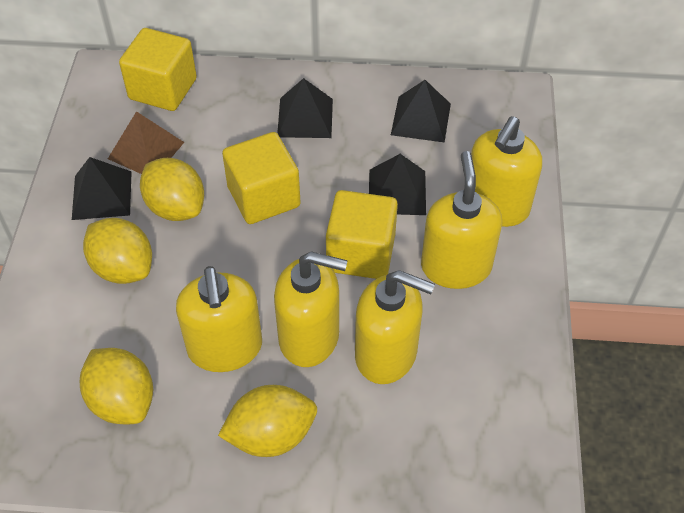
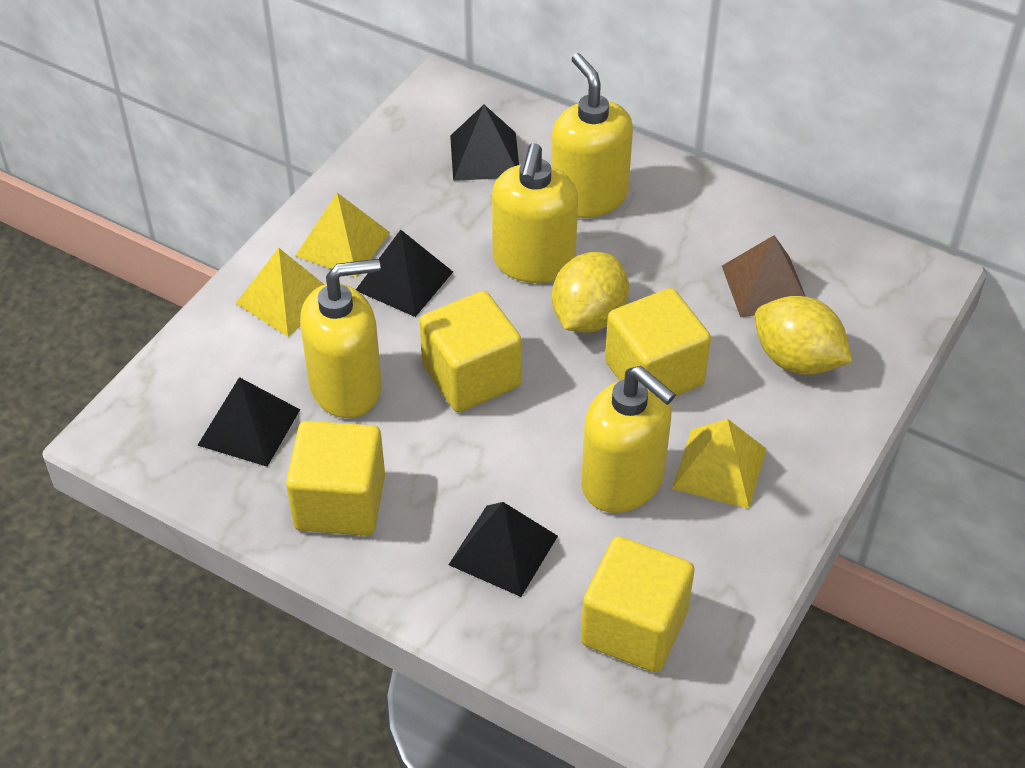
yellow cube: [119,28,197,111] [222,132,301,224] [326,190,398,279] = 3 -> [286,421,385,536] [419,291,522,412] [581,536,695,672] [605,288,711,396] = 4
yellow lemon: [80,348,153,424] [83,218,152,284] [140,158,204,221] [218,385,317,457] = 4 -> [552,252,629,333] [754,296,853,375] = 2
yellow pyramid: none = 0 -> [236,248,325,337] [296,193,390,278] [672,419,766,509] = 3
yellow soap dispenser: [176,266,262,372] [274,251,348,367] [355,270,435,384] [421,151,502,289] [471,116,542,227] = 5 -> [300,259,382,418] [492,143,578,283] [551,53,633,218] [581,366,676,513] = 4

